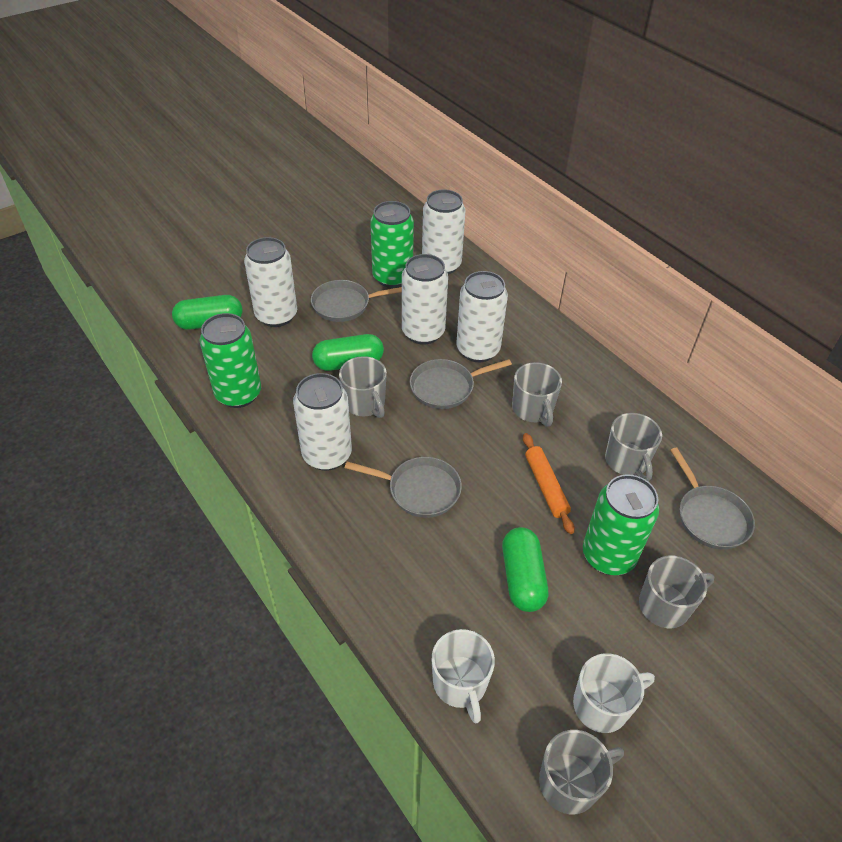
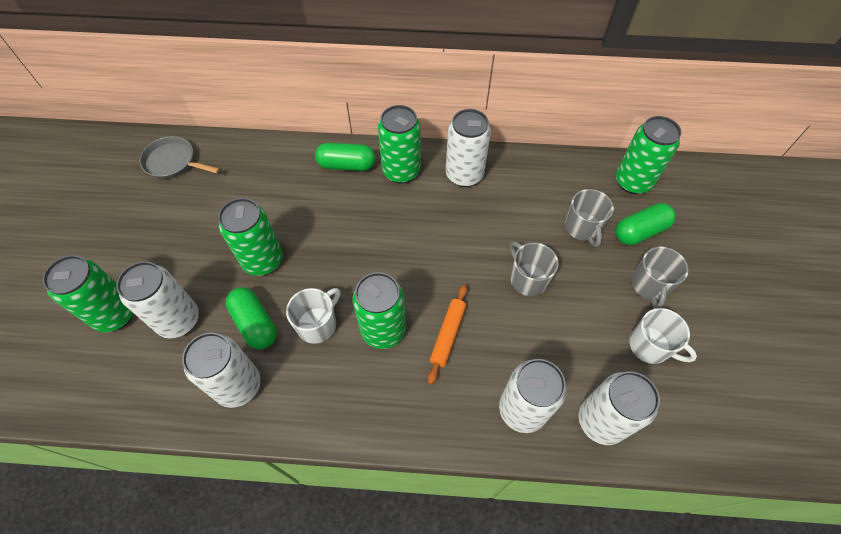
green can: [200,313,261,408] [370,201,414,288] [583,474,659,575] = 3 -> [43,255,133,332] [218,198,283,276] [352,272,406,349] [378,105,420,184] [616,116,682,194] = 5
grey mug: [339,356,387,418] [512,362,562,427] [539,730,624,815] [605,413,662,482] [639,556,714,628] = 5 -> [510,241,559,296] [565,189,614,247] [632,246,689,309] = 3
grey pan: [311,280,402,322] [345,457,462,518] [410,359,512,409] [670,447,755,550] = 4 -> [140,136,220,179] = 1

